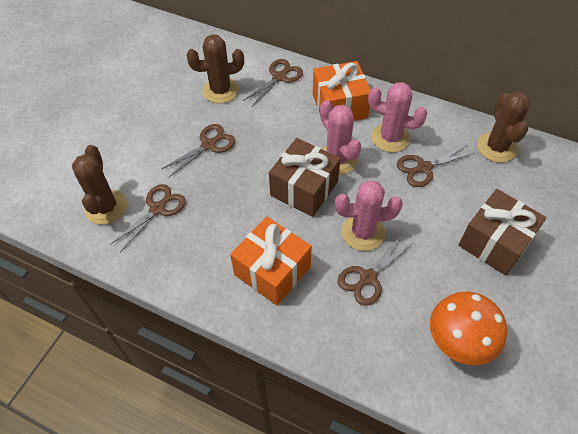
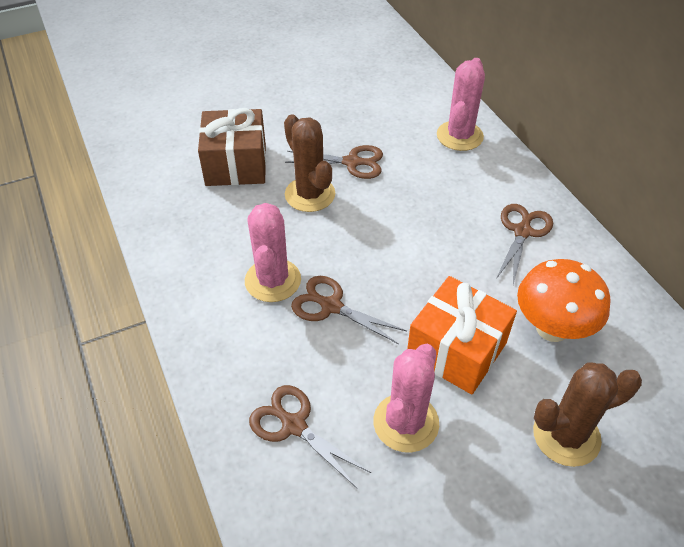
brown cactus: [72,145,127,225] [186,34,244,103] [477,92,530,162] = 3 -> [284,114,335,212] [533,362,642,467] = 2
brown gift: [269,138,341,217] [459,189,547,276] = 2 -> [198,108,266,186] = 1
brown scissors: [110,184,186,252] [162,124,236,177] [242,59,303,108] [338,236,413,306] [397,145,474,187] = 5 -> [249,385,371,488] [285,145,383,179] [291,276,407,344] [496,204,553,285] = 4
orange gift: [230,216,312,306] [313,61,370,121] = 2 -> [407,276,517,395] = 1

